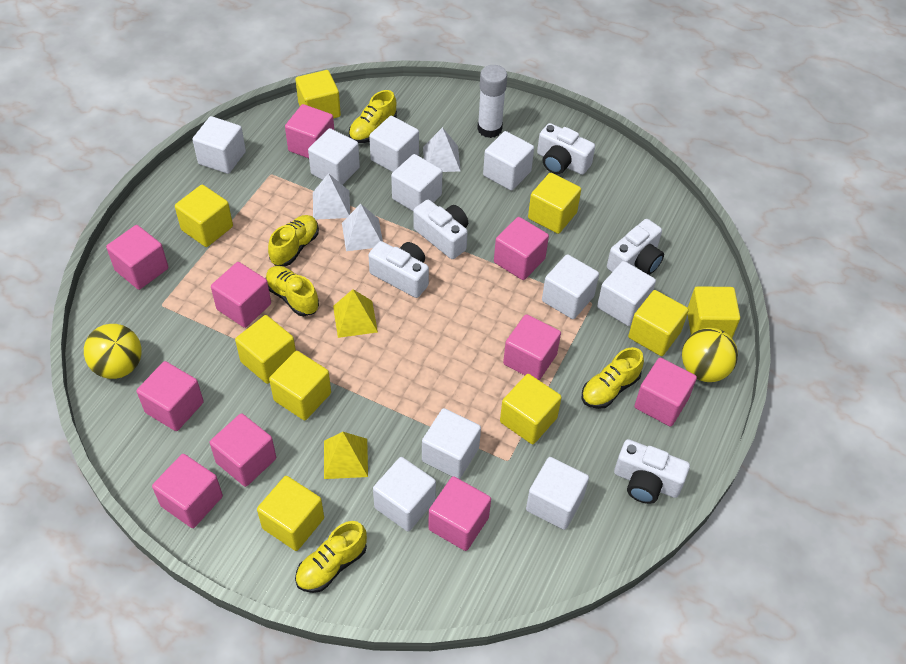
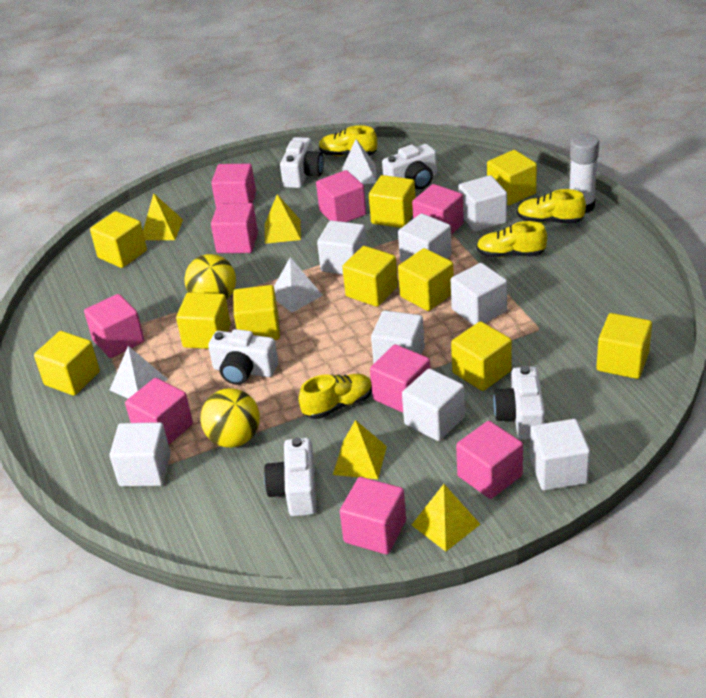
pink cube: [106,225,168,290] [137,361,204,431] [152,454,223,528] [210,413,276,487] [211,262,271,328] [285,104,334,158] [428,476,491,551] [494,217,549,280] [503,314,561,380] [635,358,697,427] = 10 -> [84,294,144,358] [125,378,193,445] [211,164,256,207] [211,203,258,253] [316,170,366,222] [340,477,406,554] [370,344,430,413] [412,184,464,234] [456,421,523,499] = 9
white cube: [192,116,246,174] [308,128,360,185] [369,116,419,172] [373,457,436,532] [391,154,442,211] [422,408,481,479] [483,131,534,191] [526,457,589,530] [542,254,599,319] [597,261,656,326] = 10 -> [109,422,171,486] [317,220,367,274] [371,310,425,363] [398,213,452,262] [402,368,465,441] [451,263,507,325] [458,175,507,232] [530,419,590,491] = 8
yellow cube: [175,185,233,247] [235,315,296,384] [257,476,324,551] [269,351,331,420] [296,70,341,119] [500,374,562,444] [528,173,581,234] [628,290,689,356] [688,286,740,338] = 9 -> [34,331,100,396] [90,211,147,268] [176,292,231,349] [233,285,280,340] [342,246,398,307] [369,175,416,228] [398,248,454,311] [451,321,512,391] [487,150,537,205] [596,313,652,379] = 10
yellow pyramid: [324,432,368,479] [333,289,378,338] = 2 -> [143,193,183,240] [265,194,301,244] [333,420,387,479] [412,484,480,551] = 4
yellow shoe: [265,266,319,316] [268,215,319,266] [295,521,367,593] [349,90,397,143] [582,347,644,409] = 5 -> [299,374,372,419] [319,125,377,156] [477,221,547,258] [517,189,586,224] = 4

